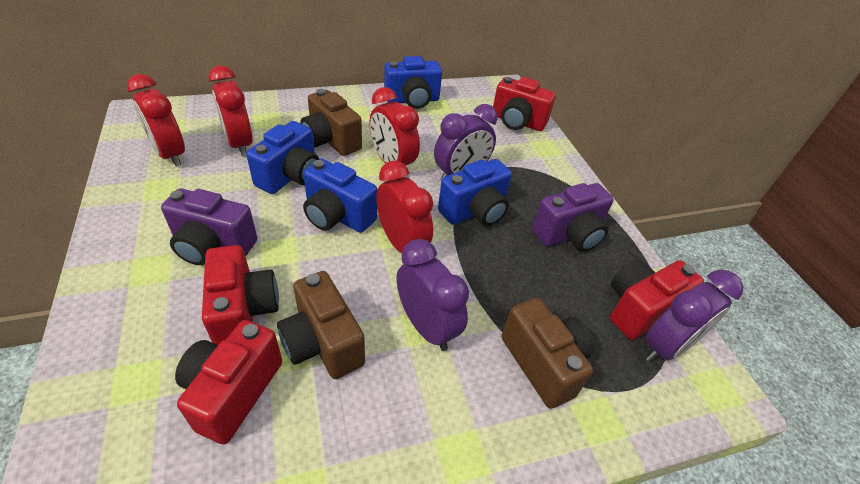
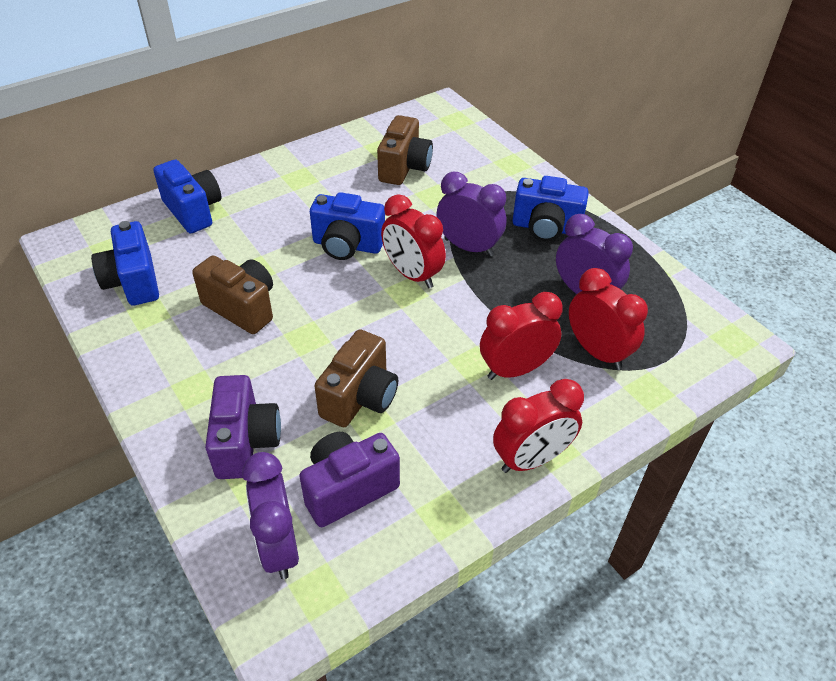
red camera: [175,320,282,444] [202,245,279,345] [493,77,556,131] [610,259,704,340] = 4 -> none = 0

